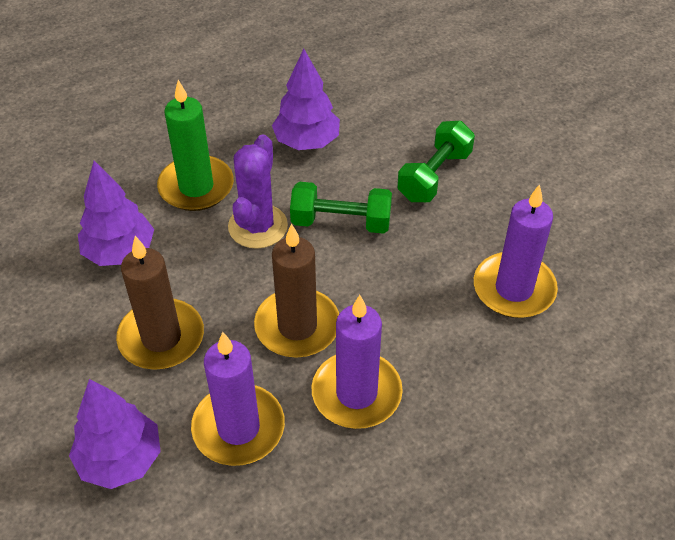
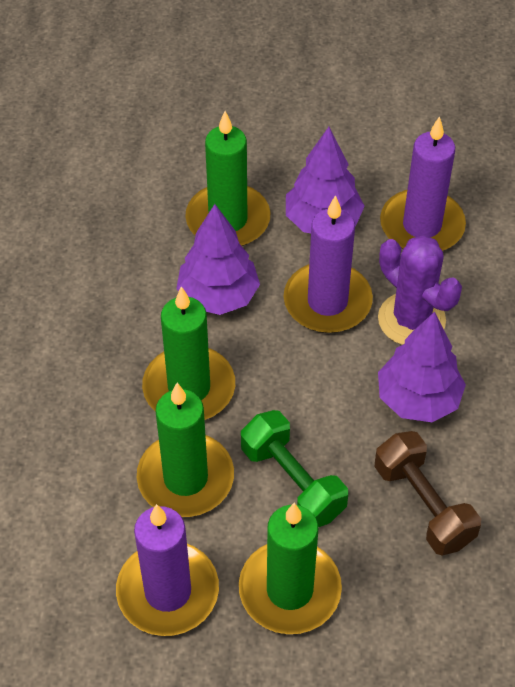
brown candle: [116,236,204,370] [254,224,339,358] = 2 -> none = 0
brown dumbbell: none = 0 -> [375,431,481,556] = 1
green candle: [157,80,234,211] = 1 -> [137,383,234,517] [142,286,235,420] [185,111,270,246] [239,503,342,634] = 4
green dumbbell: [290,182,392,234] [397,121,475,202] = 2 -> [241,410,348,527] = 1

